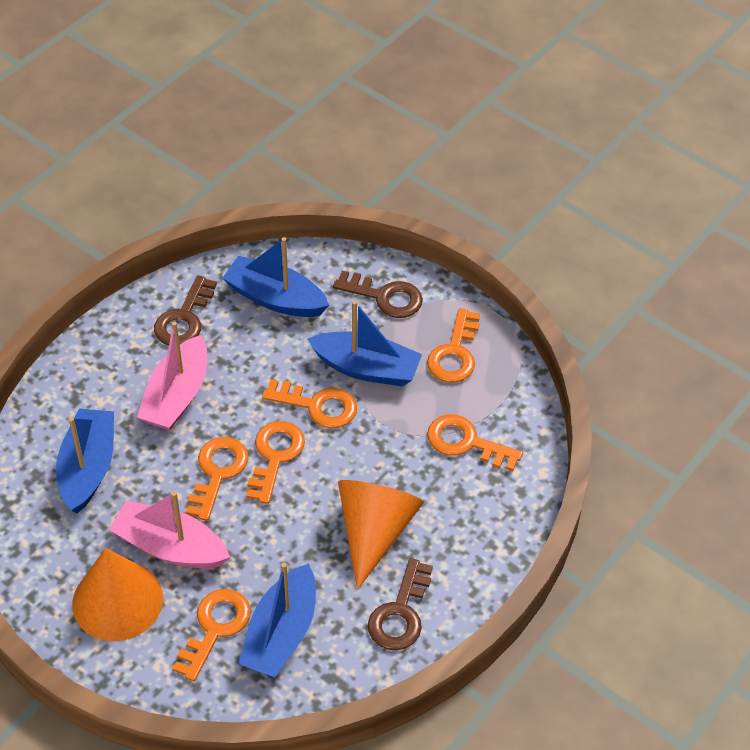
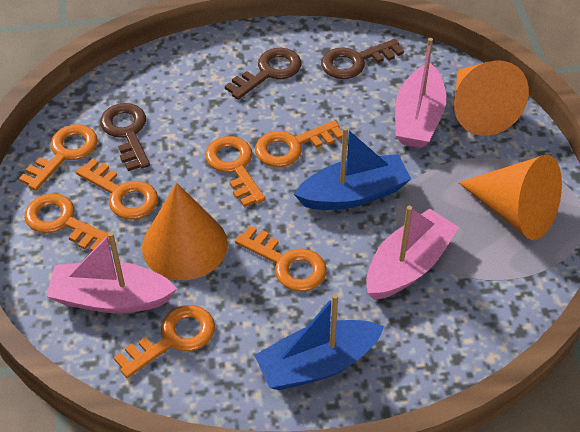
blue boat: [56,408,114,513] [223,237,329,317] [239,563,316,677] [307,301,422,387] = 4 -> [254,294,384,390] [294,127,411,210] = 2
orange cone: [72,548,163,641] [338,480,424,590] = 2 -> [142,183,228,280] [454,60,529,136] [458,155,562,240] = 3
orange key: [172,589,251,681] [186,437,248,521] [246,421,305,504] [262,379,357,428] [427,308,480,383] [427,414,523,471] = 6 -> [19,124,98,191] [24,193,110,251] [76,159,158,220] [114,305,215,378] [205,136,266,207] [235,226,327,292] [255,120,343,167] = 7
pink boat: [109,491,230,568] [137,321,207,430] = 2 -> [46,232,177,313] [366,206,459,300] [395,38,446,148] = 3

